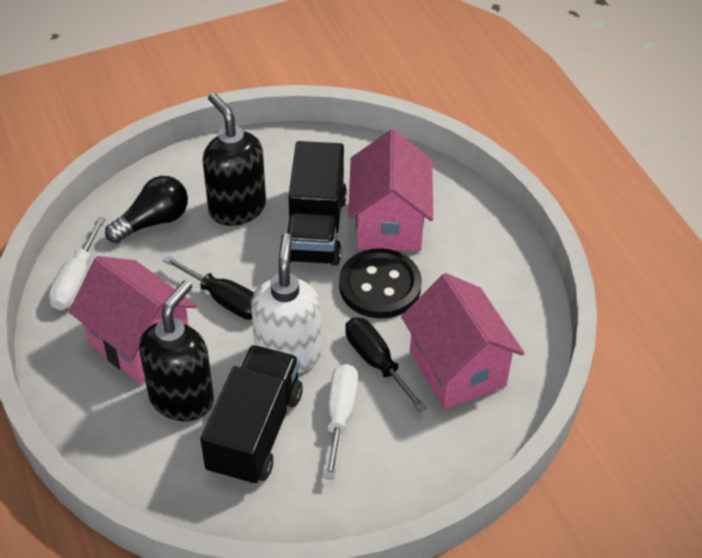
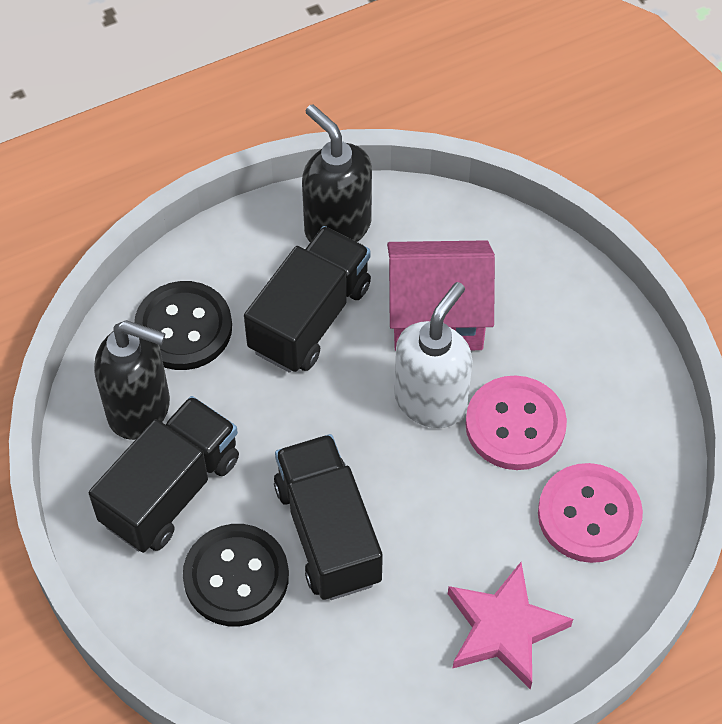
black button: [339,248,422,319] = 1 -> [134,281,232,370] [183,524,289,626] = 2
black light bulb: [105,176,188,243] = 1 -> none = 0
black screwdriver: [163,256,254,320] [345,317,427,412] = 2 -> none = 0
black truck: [200,345,303,485] [287,141,347,266] = 2 -> [89,396,239,553] [244,226,371,373] [274,434,383,600] = 3
pink button: none = 0 -> [465,375,567,470] [538,463,643,563] = 2
pink house: [69,256,197,385] [348,129,433,251] [401,273,524,410] = 3 -> [387,240,495,351] = 1
pink star: none = 0 -> [448,562,573,689] = 1
white screwdriver: [49,217,106,310] [325,364,358,479] = 2 -> none = 0

